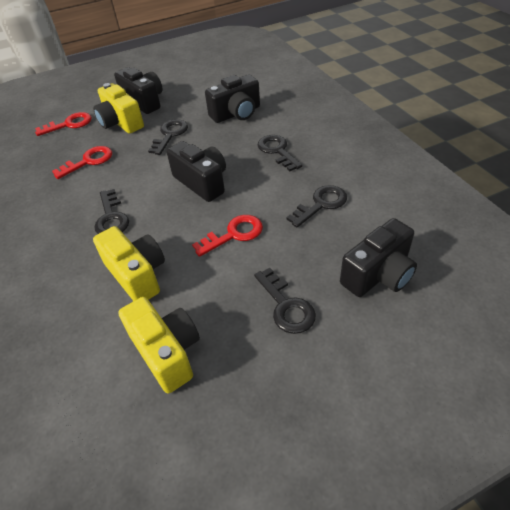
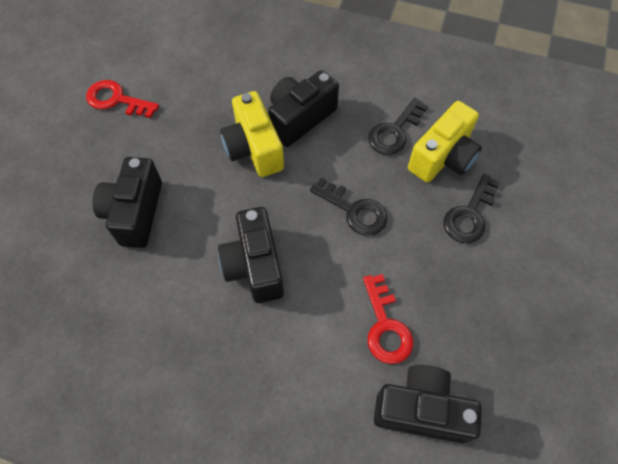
black key: [94,189,129,234] [148,119,188,155] [254,268,316,334] [258,135,302,171] [286,185,347,228] = 5 -> [310,178,387,236] [368,98,428,155] [443,174,500,243] = 3
red key: [35,112,92,136] [52,146,112,179] [192,215,263,257] = 3 -> [86,80,159,118] [363,274,413,364] = 2
yellow camera: [93,83,144,134] [93,226,165,301] [118,297,200,393] = 3 -> [220,91,284,177] [408,101,482,182] = 2

